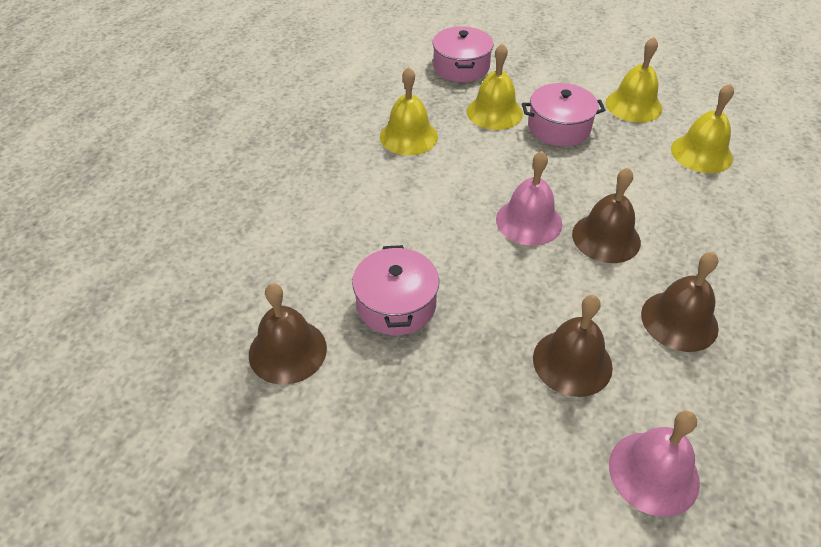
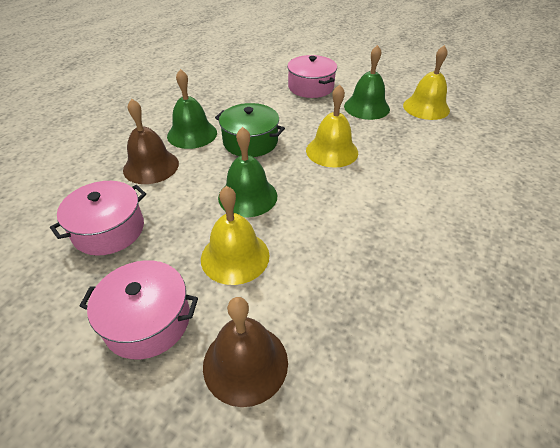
brown bell: [249,283,327,385] [533,295,613,397] [572,167,641,263] [641,252,719,352] = 4 -> [123,99,179,184] [203,297,288,407] = 2
green bell: none = 0 -> [167,69,217,149] [218,127,277,217] [344,45,390,120] = 3
green pot: none = 0 -> [215,103,285,157] = 1
pink bell: [496,151,562,246] [609,411,700,517] = 2 -> none = 0
yellow bell: [380,67,438,155] [467,43,523,130] [606,37,662,123] [671,83,734,173] = 4 -> [201,186,270,285] [306,85,358,168] [403,45,450,120] = 3

